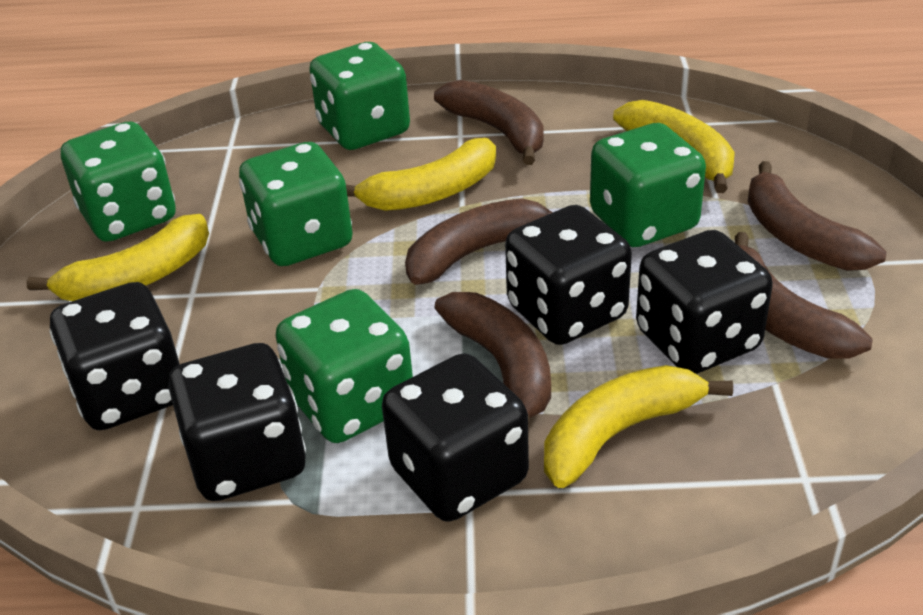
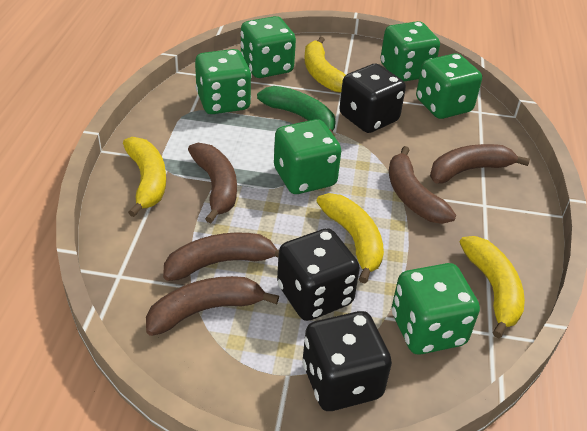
black dice: [49,282,180,430] [168,343,306,501] [382,353,529,522] [505,205,632,345] [636,230,773,374] = 5 -> [277,228,360,321] [302,311,392,411] [340,64,406,133] = 3
green banana: none = 0 -> [257,86,335,137] = 1
green dice: [61,121,176,242] [239,142,353,266] [275,289,413,443] [309,42,410,150] [590,123,706,247] = 5 -> [195,49,252,114] [241,16,296,78] [274,119,341,194] [380,21,440,82] [392,263,480,354] [416,53,482,119] = 6

